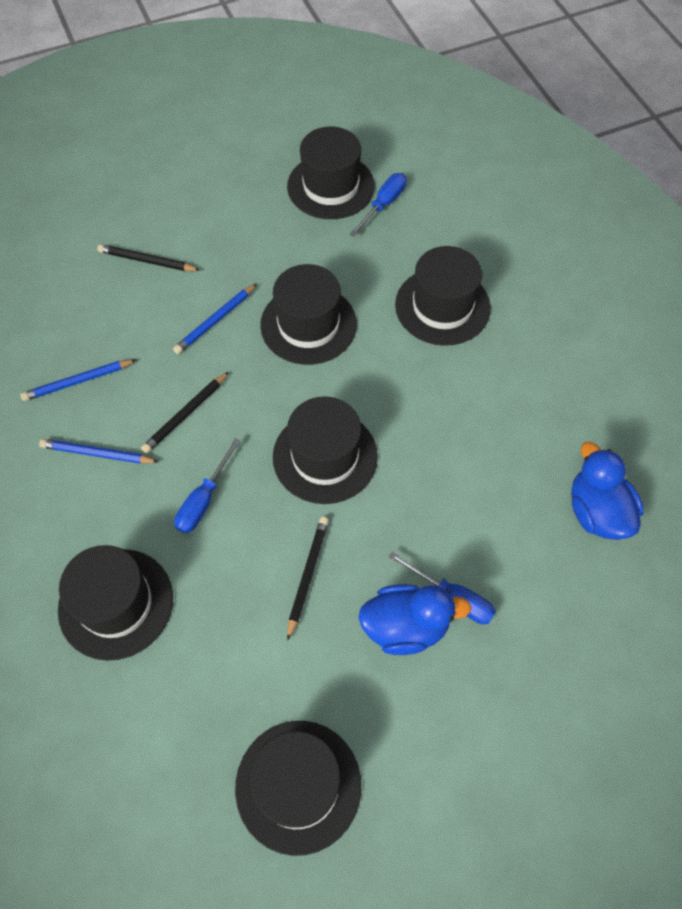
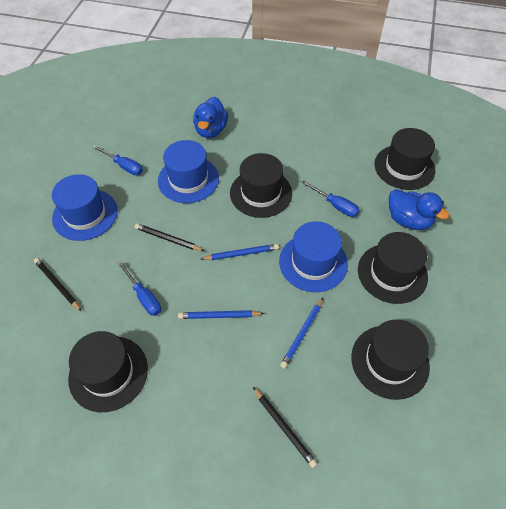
black hat: [58,545,173,661] [235,721,361,856] [260,264,357,365] [273,396,378,504] [287,127,375,219] [395,246,491,346] = 6 -> [68,331,148,412] [230,153,292,218] [351,319,430,400] [358,232,428,304] [374,128,435,190] = 5
blue hat: none = 0 -> [52,174,118,241] [158,140,219,203] [279,221,348,292] = 3

